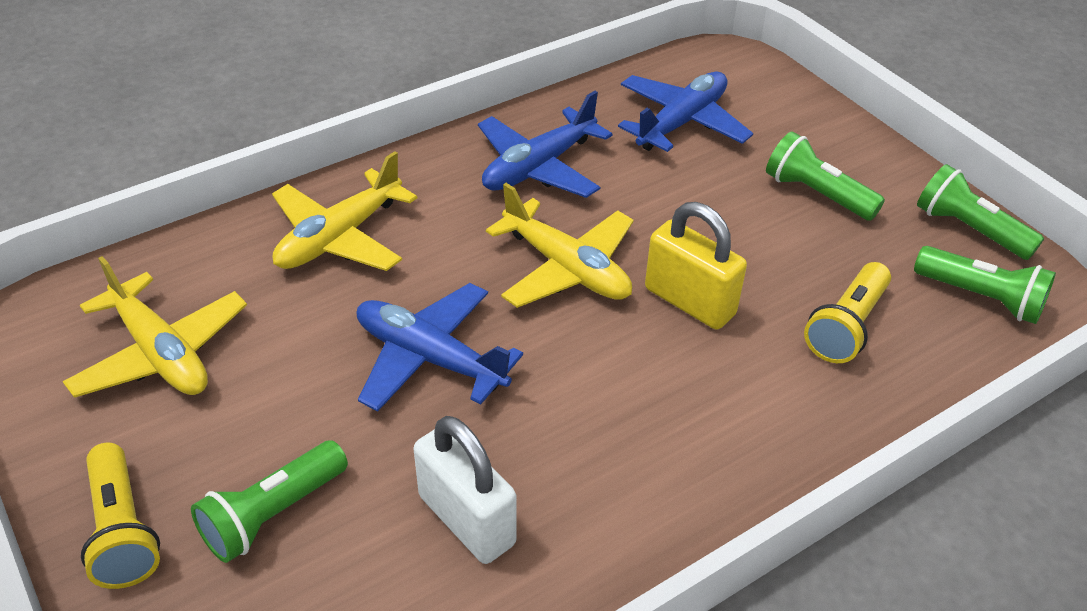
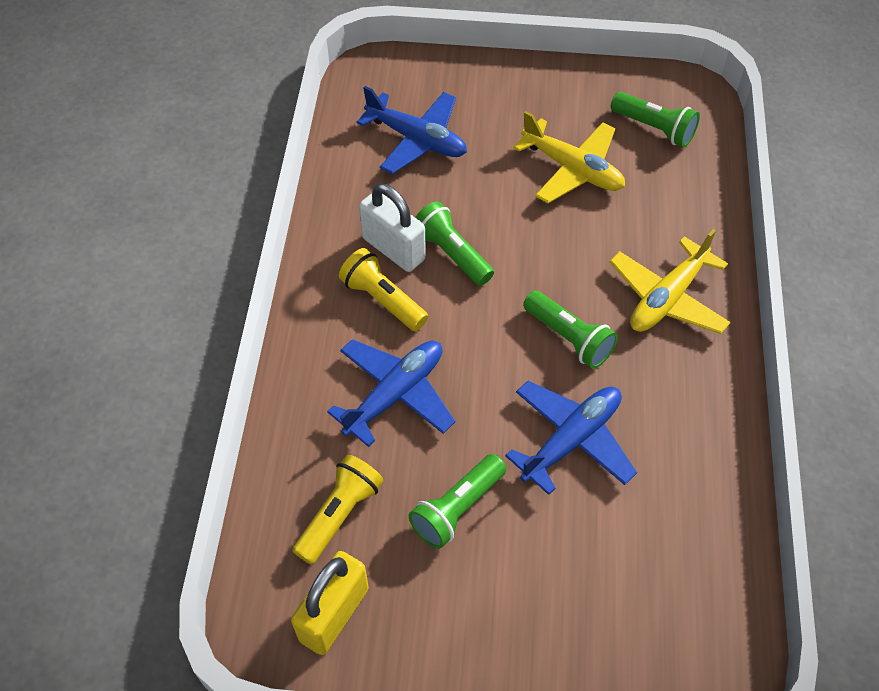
yellow plane: [62,256,247,398] [272,151,417,271] [486,183,634,308] = 3 -> [513,111,625,203] [610,229,731,334] = 2

